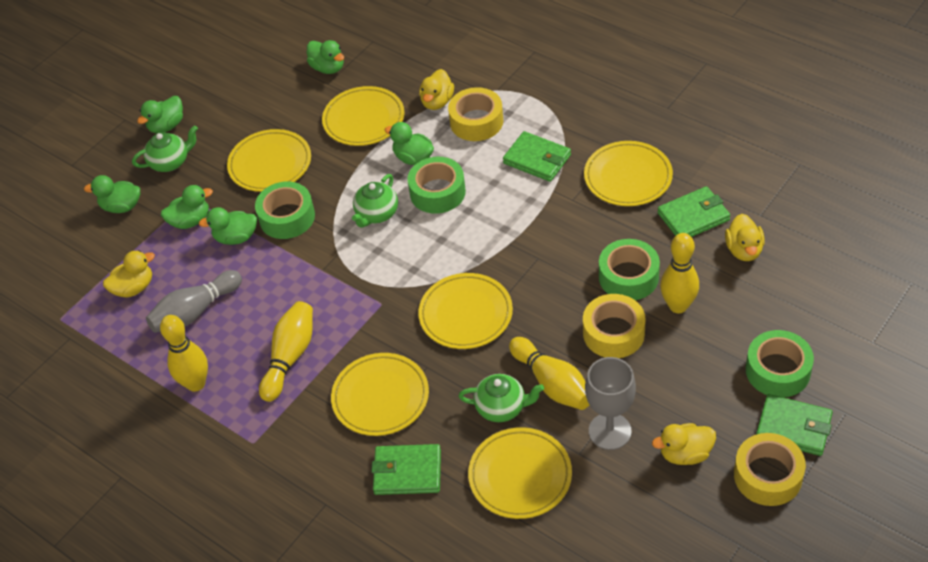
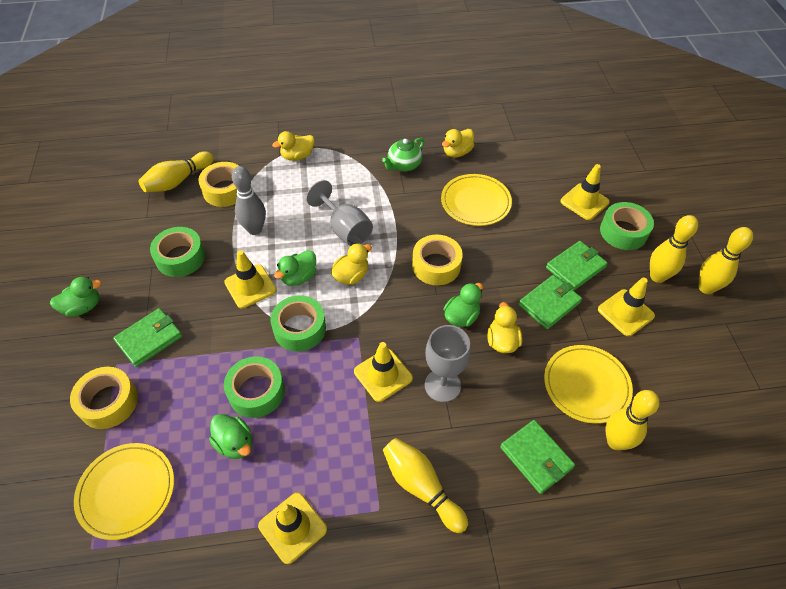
green duck: [84,175,140,213] [137,96,183,133] [161,185,213,229] [199,207,257,245] [307,40,344,74] [385,122,434,165] = 6 -> [50,277,102,317] [209,414,252,459] [274,250,316,286] [443,283,483,327] = 4
green teapot: [132,125,198,172] [352,174,398,228] [458,374,544,422] = 3 -> [382,138,424,171] = 1
grey goblet: [585,357,636,450] = 1 -> [306,180,373,246] [425,325,471,402] = 2
yellow bowling pin: [160,315,208,392] [259,301,313,402] [509,337,589,410] [660,233,699,313] = 4 -> [138,151,214,192] [383,438,468,533] [605,390,659,450] [650,215,698,283] [698,227,753,294] = 5
yellow plate: [227,129,311,192] [322,86,405,146] [331,353,429,436] [418,273,513,349] [468,427,572,519] [584,141,673,206] = 6 -> [74,443,174,540] [441,174,512,226] [544,345,633,424] = 3
yellow traffic cone: none = 0 -> [224,250,277,308] [258,493,327,564] [354,342,413,402] [560,164,610,220] [598,277,655,336] = 5

